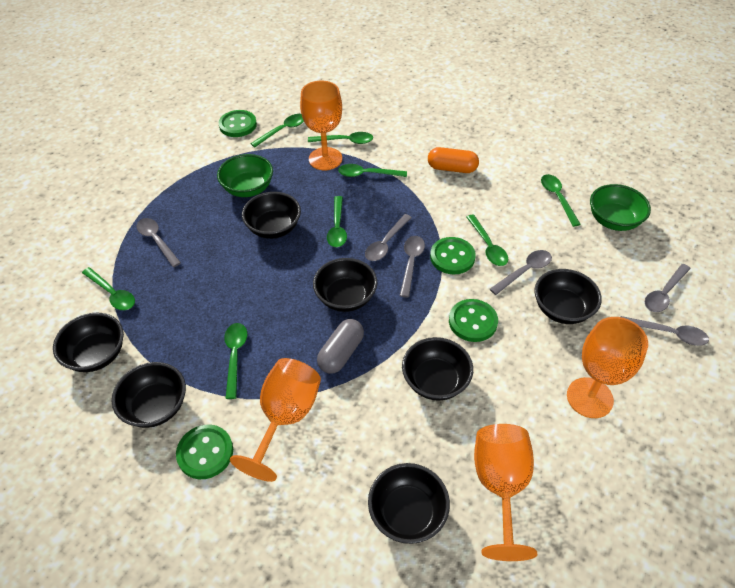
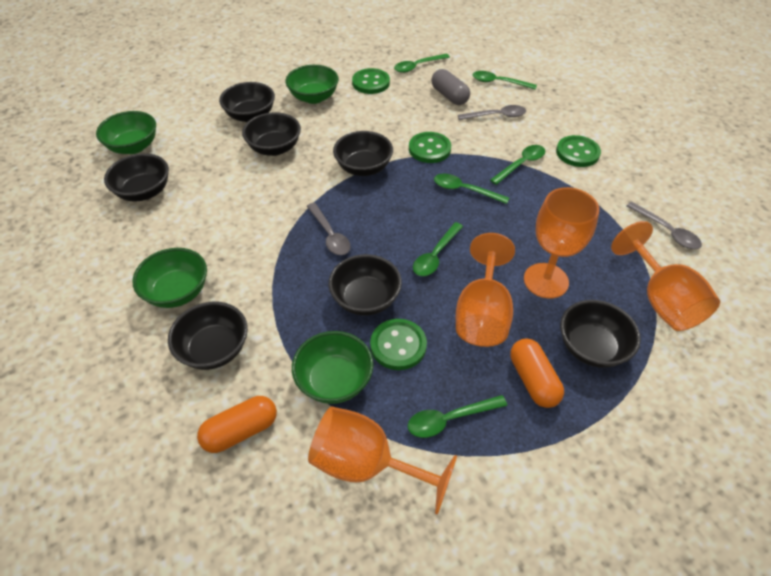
green bowl: [217,154,273,197] [590,184,651,231] = 2 -> [96,111,156,154] [132,248,207,308] [285,65,339,104] [292,331,373,404] = 4
green spoon: [82,267,135,310] [224,323,247,399] [250,114,304,147] [308,132,373,144] [327,196,347,247] [338,164,407,177] [466,214,508,266] [541,174,581,227] = 8 -> [394,54,450,73] [408,395,507,438] [413,222,463,276] [434,174,509,204] [473,71,537,90] [490,145,545,185] = 6
grey spoon: [137,218,181,267] [365,214,412,261] [400,236,425,298] [490,250,552,295] [620,316,709,346] [645,264,691,312] = 6 -> [307,203,351,255] [458,105,526,120] [626,202,702,249] = 3
orange capsule: [428,147,479,173] = 1 -> [197,396,277,453] [510,339,564,408] = 2

